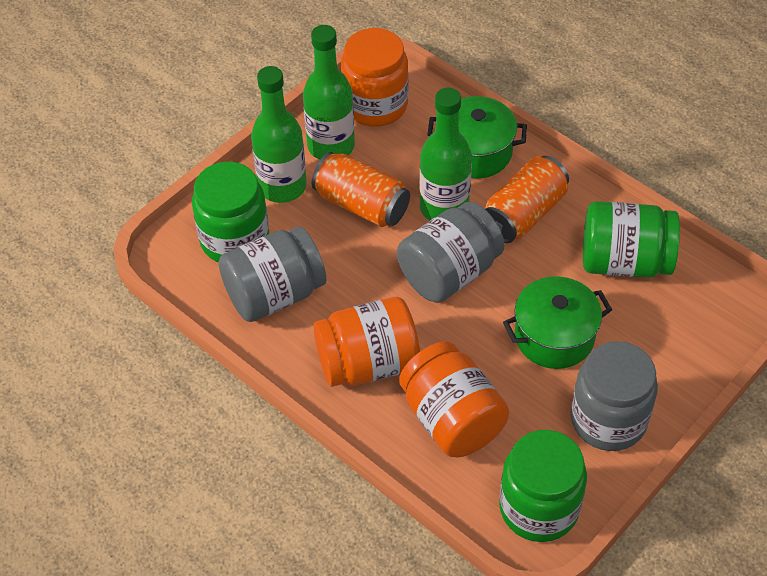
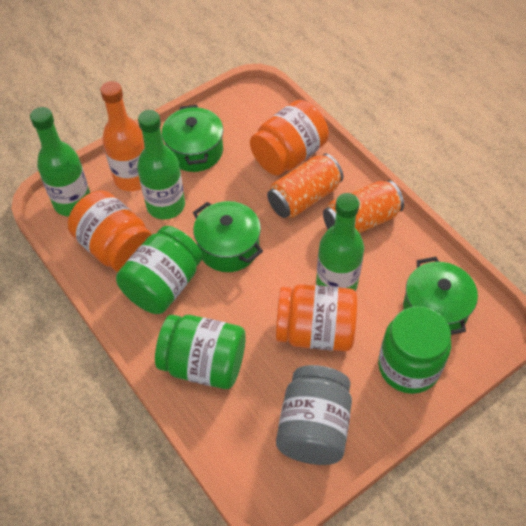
green pot: [428,96,527,178] [503,276,612,369] = 2 -> [162,105,223,172] [193,201,263,272] [403,257,478,335] = 3
grey jar: [219,227,326,322] [397,202,504,303] [571,341,658,451] = 3 -> [276,365,352,465] = 1
orange bottle: none = 0 -> [100,81,144,191] = 1

